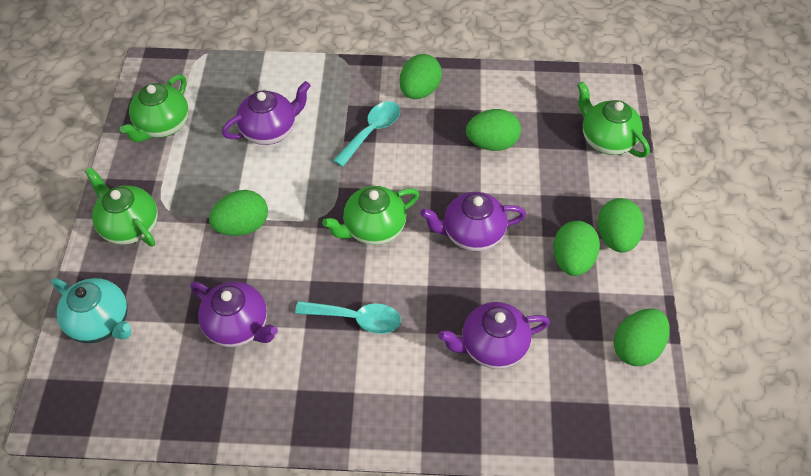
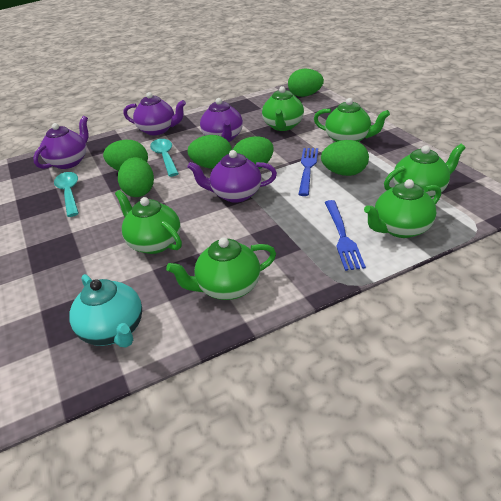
blue fork: none = 0 -> [298,148,318,196] [325,200,366,271] = 2
green teapot: [85,167,158,247] [120,74,189,142] [322,186,419,245] [577,81,650,157] = 4 -> [115,190,182,254] [166,237,276,300] [262,86,304,131] [314,98,390,142] [364,179,441,238] [384,144,465,198] = 6

